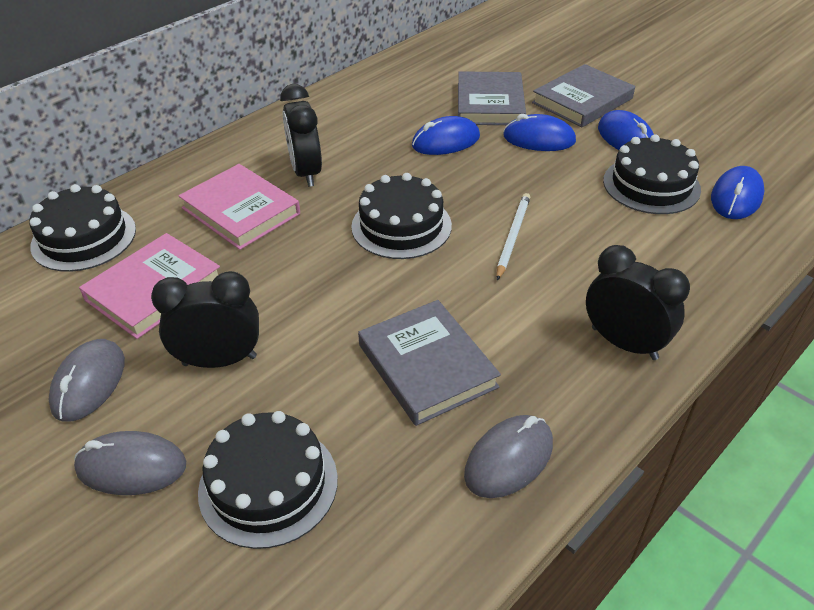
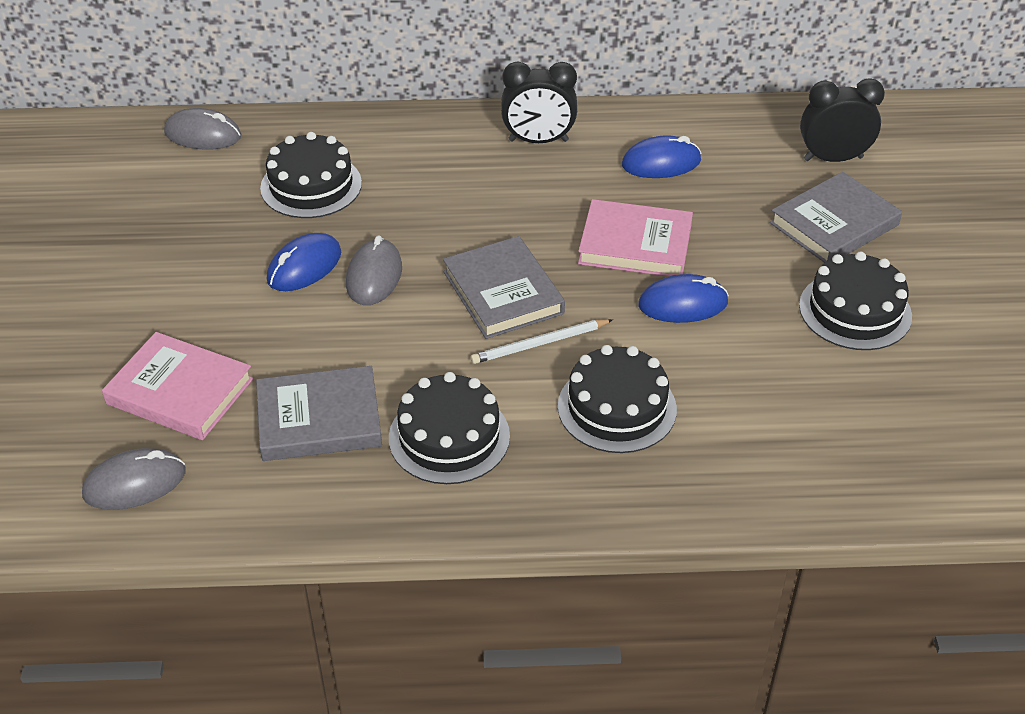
black clock: [151,271,259,368] [280,84,322,187] [586,245,690,360] = 3 -> [501,61,577,143] [800,78,885,162] = 2
blue mouse: [412,116,480,155] [503,114,576,151] [598,110,654,150] [711,166,765,219] = 4 -> [267,233,341,291] [622,135,701,178] [638,274,729,323] = 3

